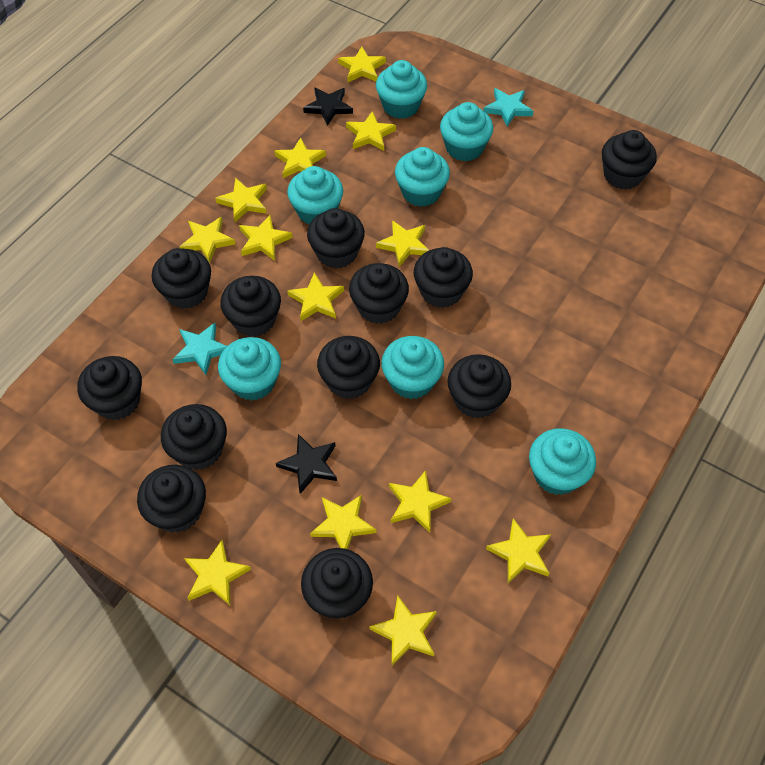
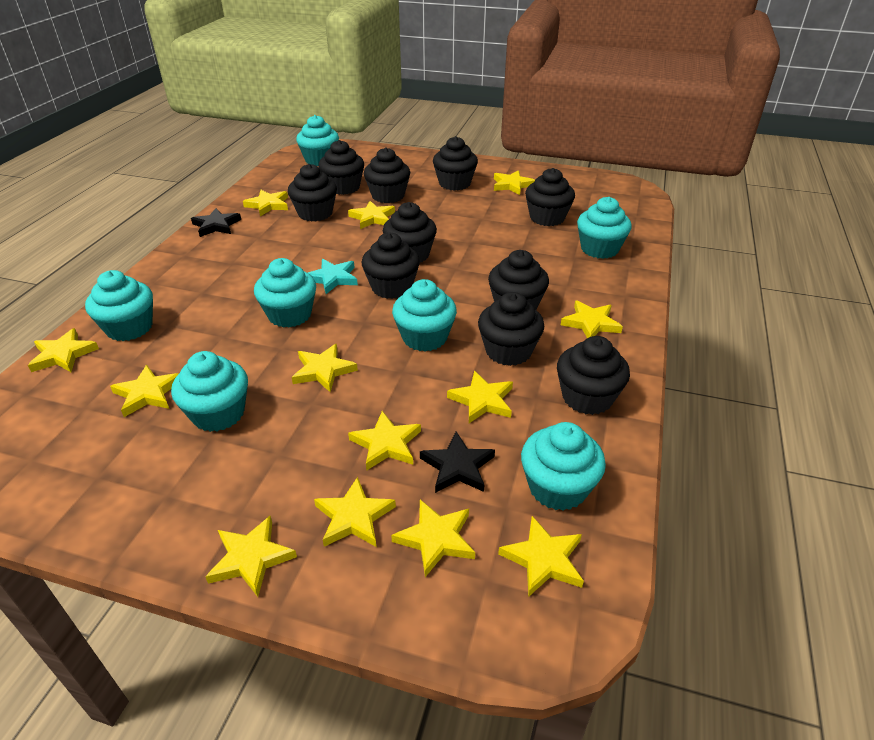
black cupcake: [77,356,142,420] [137,465,206,533] [152,248,211,309] [161,404,227,470] [220,276,281,337] [301,548,373,619] [307,208,365,269] [317,336,380,399] [349,263,409,324] [414,247,473,308] [447,354,511,419] [602,130,657,190] = 12 -> [288,164,337,222] [319,140,364,195] [362,233,420,299] [364,148,410,203] [383,202,437,262] [433,136,478,191] [478,292,544,366] [488,250,549,310] [525,168,575,226] [557,336,630,415] = 10
turquoise star: [172,323,227,375] [483,88,534,127] = 2 -> [308,259,358,294] = 1

